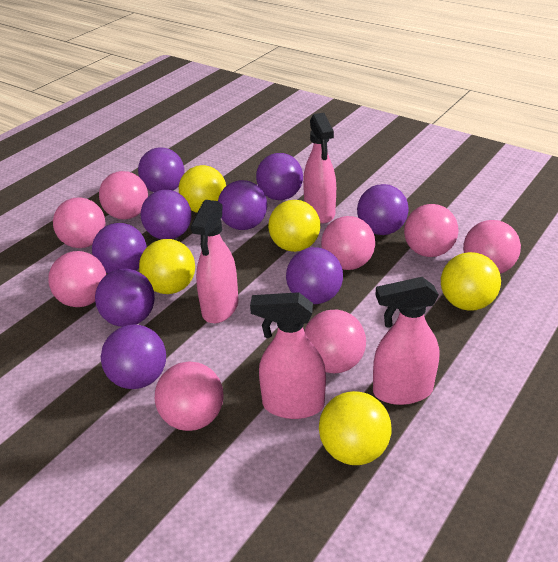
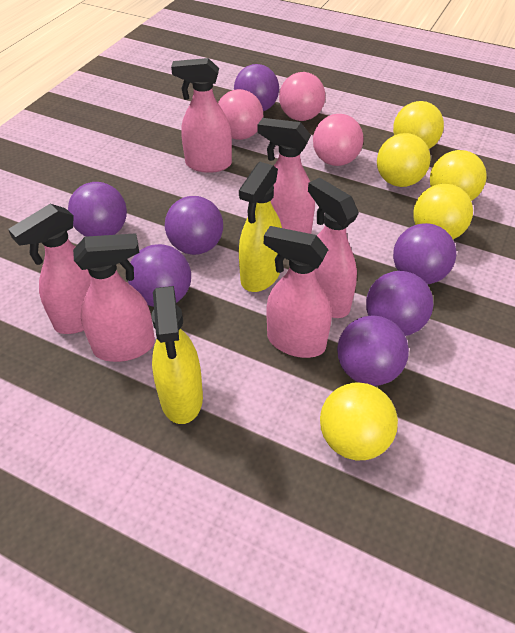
pink ball: [48,251,106,307] [53,197,106,248] [99,171,148,219] [155,361,224,431] [304,310,366,373] [321,216,375,270] [404,204,459,257] [463,220,521,274] = 8 -> [218,89,263,140] [279,72,325,121] [313,114,364,166] = 3
pink spray bottle: [191,200,238,323] [250,292,326,419] [303,113,336,223] [373,277,439,405] = 4 -> [8,204,91,334] [73,233,155,362] [171,58,232,173] [258,118,315,234] [264,226,331,358] [308,178,359,318] = 6
purple ball: [92,223,147,273] [95,269,155,327] [101,325,166,389] [138,147,184,192] [141,190,191,239] [218,180,267,230] [256,153,303,200] [286,247,343,304] [357,184,409,235] = 9 -> [68,182,127,237] [128,244,191,307] [165,196,223,255] [234,64,279,111] [337,316,409,386] [366,271,434,336] [393,223,456,284] = 7
yellow spray bottle: none = 0 -> [151,286,203,424] [239,162,282,292] = 2

